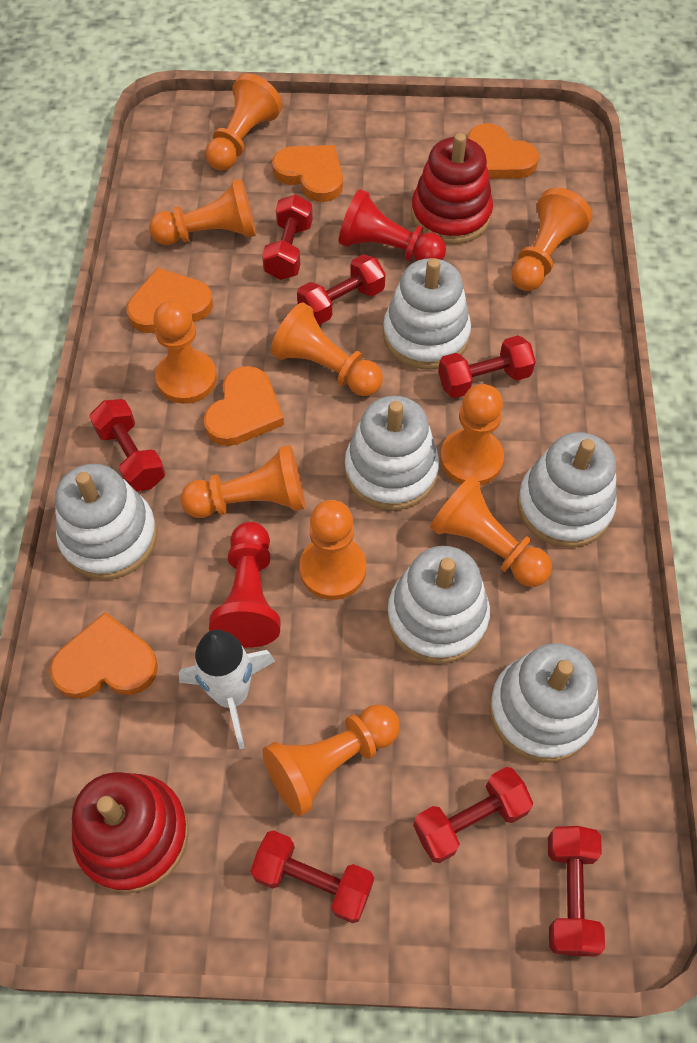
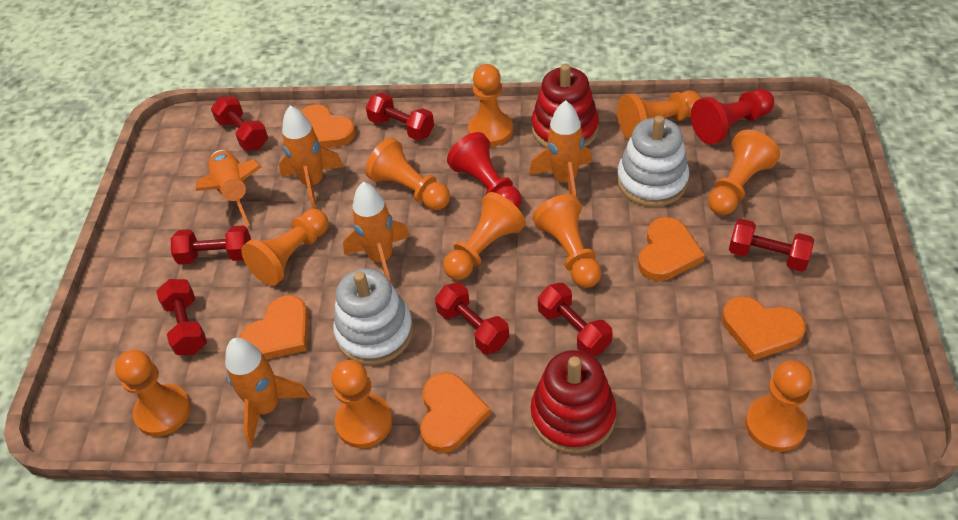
orange rocket: none = 0 -> [196,150,262,227] [225,338,310,447] [279,106,344,209] [343,182,410,283] [529,100,592,196] = 5
white rocket: [179,630,275,749] = 1 -> none = 0
white stacking toy: [55,464,157,580] [345,396,439,511] [383,258,471,370] [387,546,490,664] [489,643,599,763] [517,432,617,548] = 6 -> [333,268,413,365] [617,115,689,207] = 2

